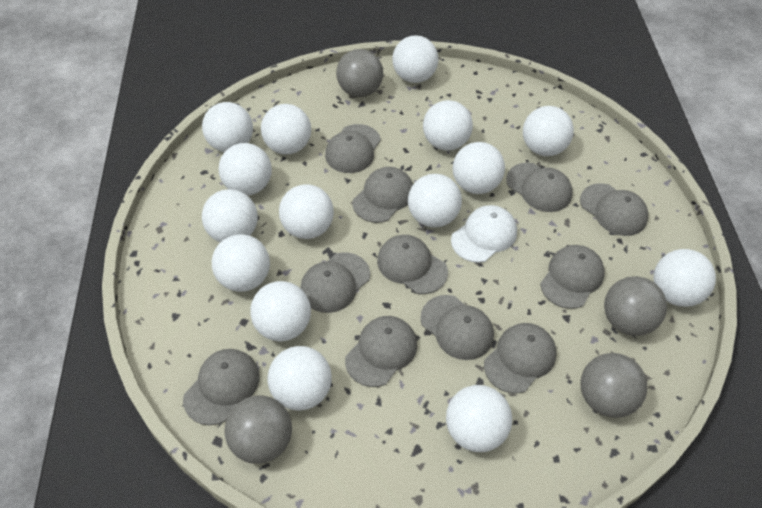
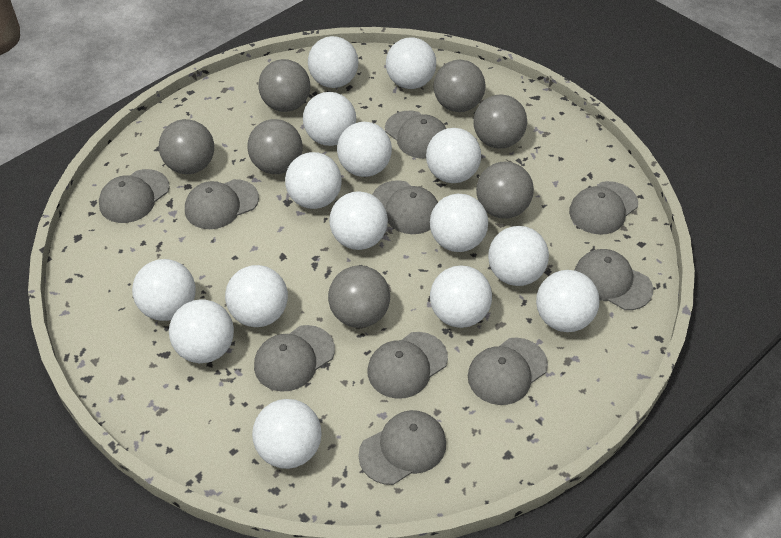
grey ball: [225,395,292,464] [336,49,383,97] [580,353,647,418] [604,276,667,336] = 4 -> [159,119,214,174] [247,119,303,174] [258,59,310,112] [328,266,390,328] [434,60,485,112] [473,94,527,148] [476,162,534,218] = 7
grey cap: [183,349,260,425] [301,252,370,313] [325,124,381,173] [345,316,417,387] [353,167,413,223] [377,235,448,294] [420,295,494,360] [484,323,557,394] [506,163,573,212] [540,245,605,309] [580,183,648,236] = 11 -> [99,169,170,223] [185,179,259,229] [254,325,335,392] [358,410,446,485] [367,332,448,399] [372,180,438,234] [385,111,446,159] [468,338,548,405] [569,181,638,235] [574,249,653,310] = 10
white cap: [451,205,517,263] = 1 -> none = 0

